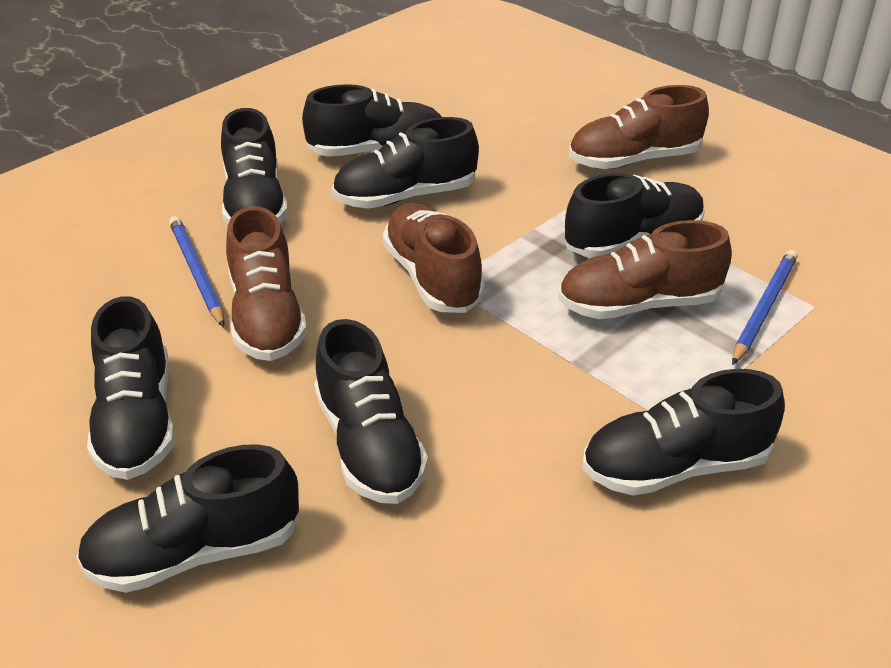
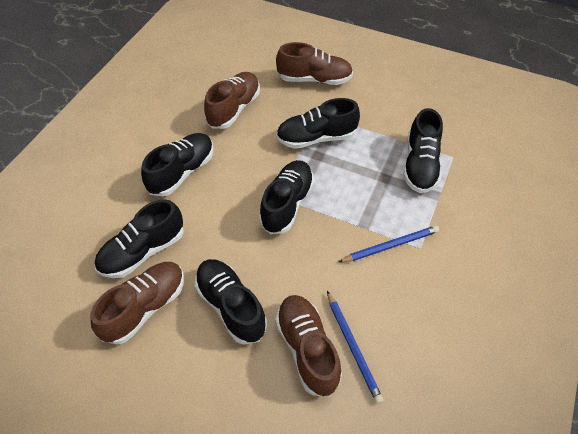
black shoe: [76,444,299,593] [87,296,175,480] [221,108,288,225] [302,84,442,157] [314,319,428,504] [332,117,479,209] [565,173,705,258] [582,369,785,496] = 8 -> [95,199,184,278] [141,133,213,196] [195,259,267,345] [259,160,314,234] [276,98,360,149] [403,108,443,193] = 6

